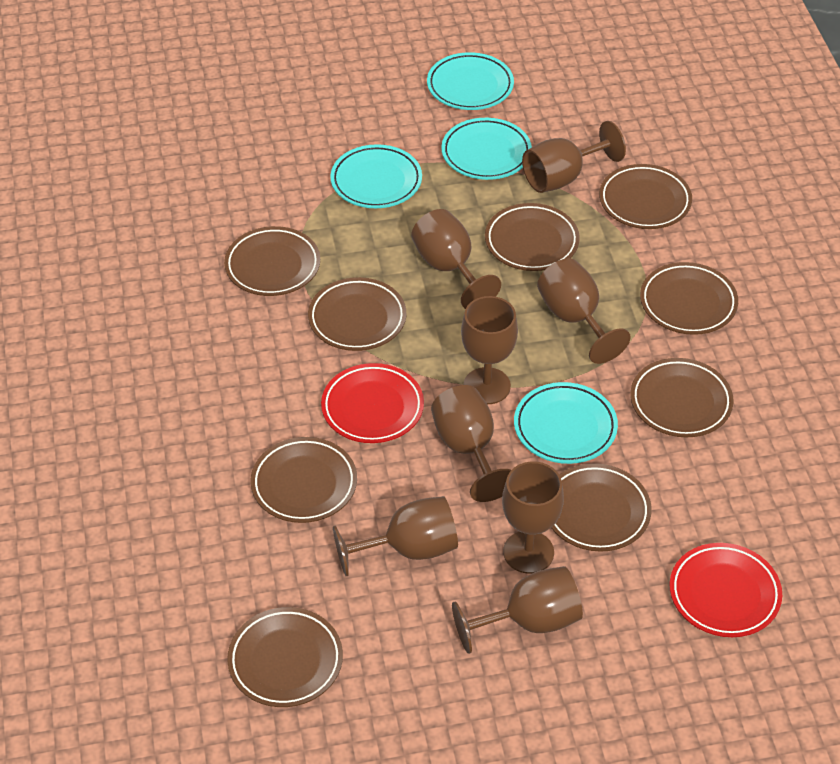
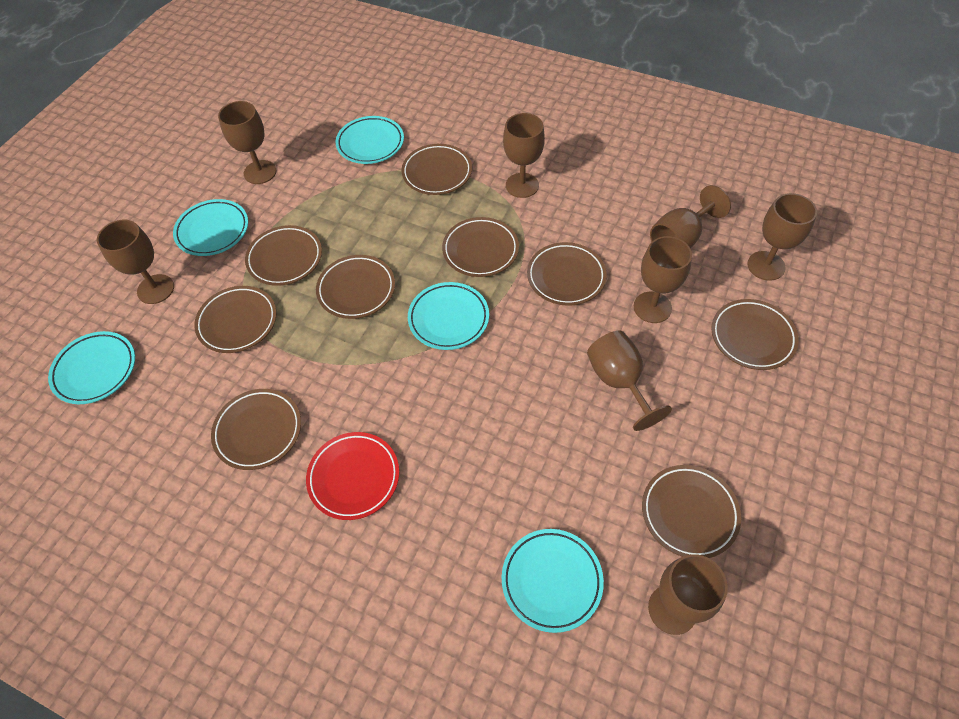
red plate: [321,363,424,443] [670,543,782,637] = 2 -> [306,432,399,520] = 1
turquoise plate: [330,144,422,208] [427,52,514,110] [441,118,532,180] [514,382,618,464] = 4 -> [48,331,135,404] [173,199,248,256] [336,116,404,164] [408,282,489,350] [502,529,604,633] = 5

